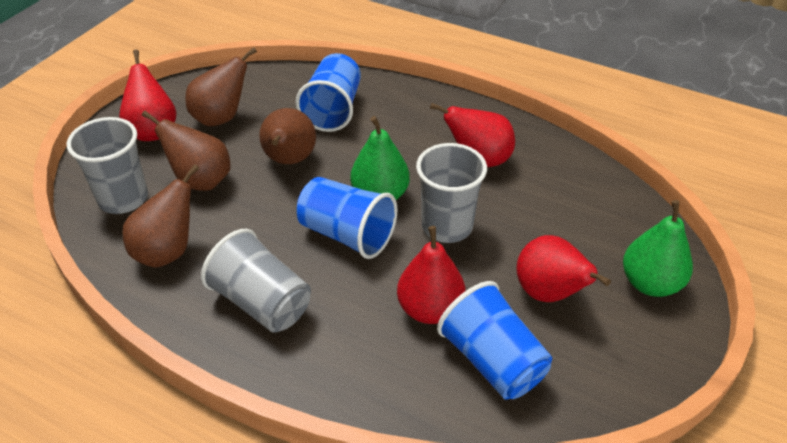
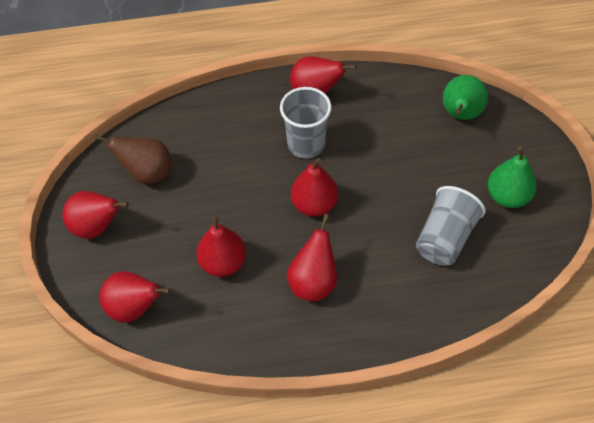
blue cup: [296,53,361,132] [297,177,398,259] [437,281,552,399] = 3 -> none = 0
brown pear: [122,164,200,268] [142,111,231,191] [185,47,257,126] [259,108,316,164] = 4 -> [94,135,172,184] = 1
grey cup: [66,117,148,214] [201,229,311,333] [416,143,487,243] = 3 -> [280,87,332,159] [416,186,486,266] = 2
red pear: [119,50,176,141] [397,226,466,324] [430,103,515,167] [516,235,611,302] = 4 -> [63,191,129,239] [100,271,171,323] [196,215,246,277] [287,214,337,301] [290,56,356,94] [291,158,338,217] = 6

